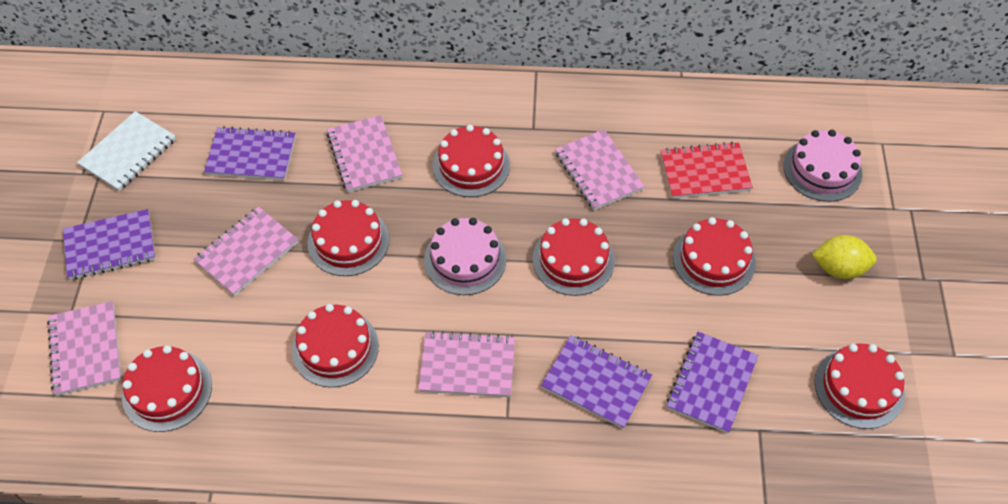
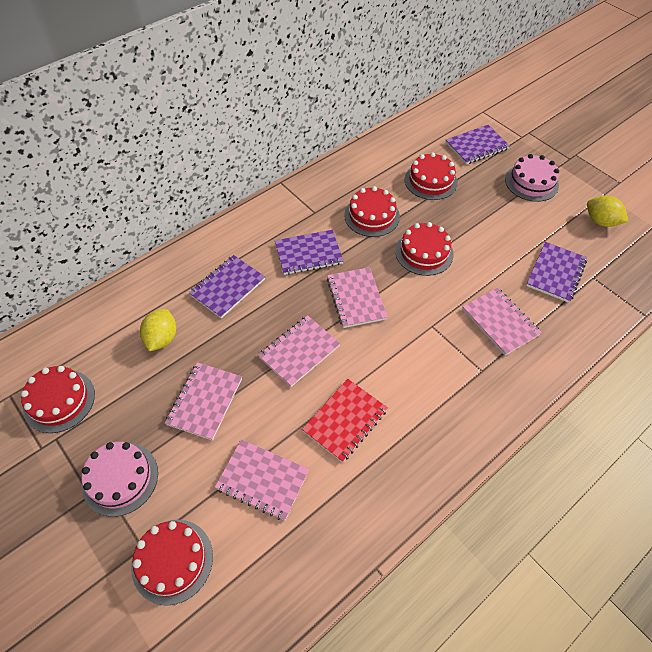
red cake: [122,345,212,432] [292,304,379,387] [308,200,389,276] [433,125,510,197] [532,218,615,296] [673,217,756,296] [814,344,905,429] = 7 -> [21,366,95,433] [131,520,213,606] [344,186,400,237] [395,222,454,276] [405,152,458,200] = 5
white notebook: [77,111,176,191] = 1 -> none = 0
yellow lemon: [812,235,877,279] = 1 -> [140,309,176,351] [587,196,629,227] = 2

